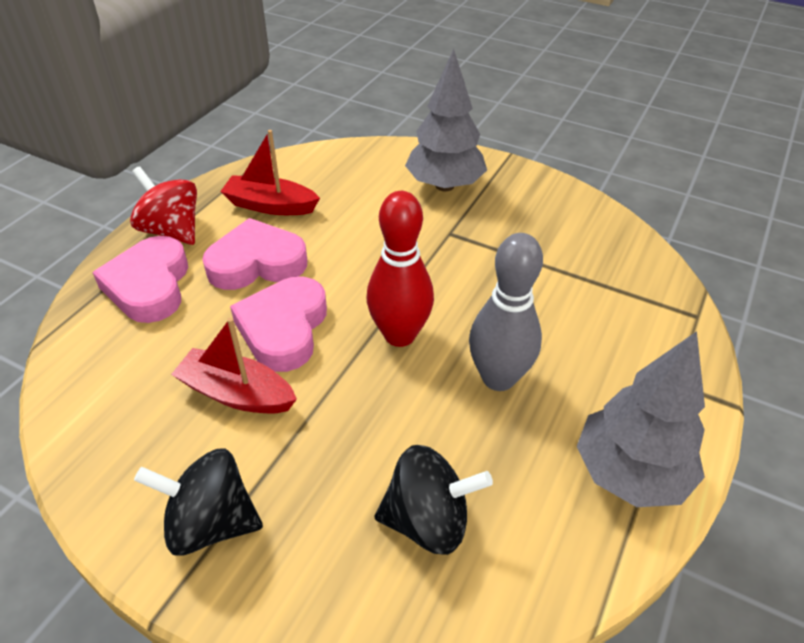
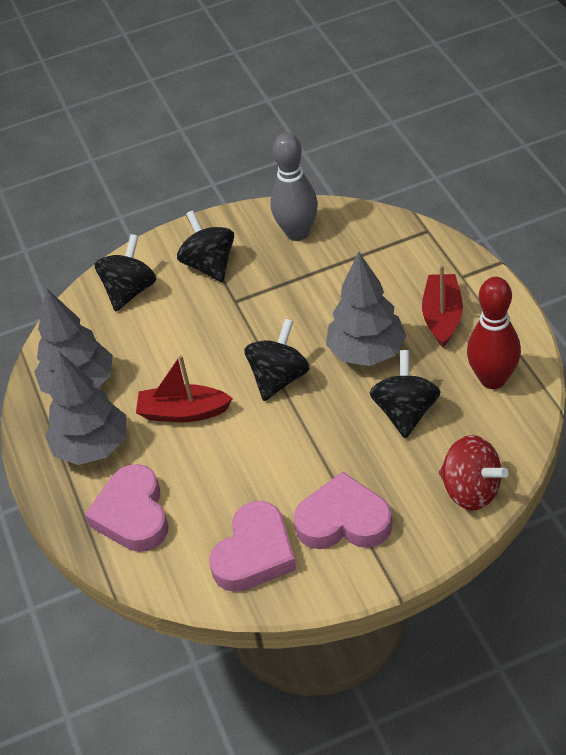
black spinning top: [134,449,263,556] [375,445,493,555] = 2 -> [95,234,156,311] [177,210,234,282] [244,319,310,401] [369,350,441,439] = 4
grey tree: [405,49,487,191] [577,331,705,507] = 2 -> [34,288,112,395] [45,352,126,465] [326,252,407,366] = 3

